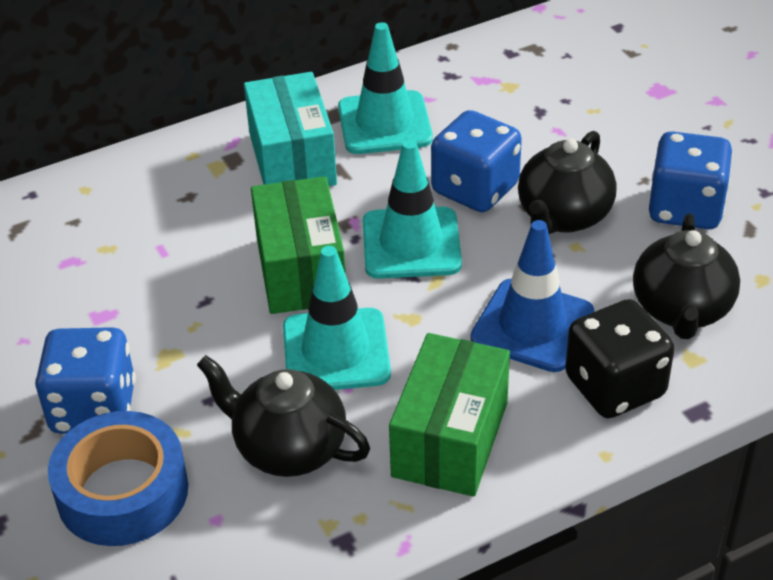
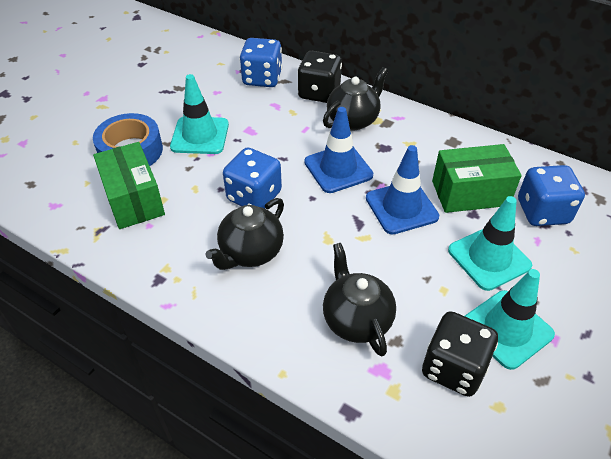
black dice: [565,299,674,418] = 1 -> [297,51,342,103] [422,311,498,397] = 2
blue traffic cone: [470,220,594,372] = 1 -> [304,107,373,193] [366,145,439,235] = 2
turquoise box: [244,72,337,186] = 1 -> none = 0

